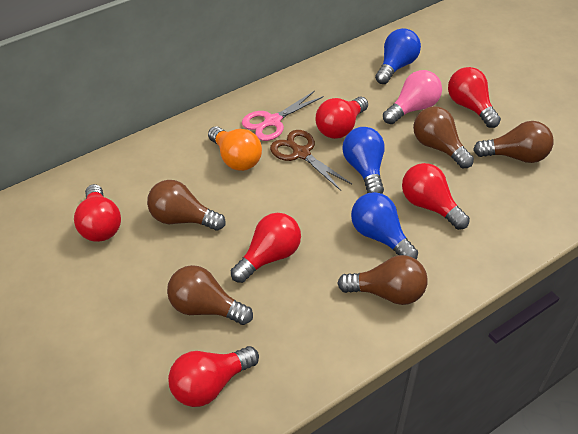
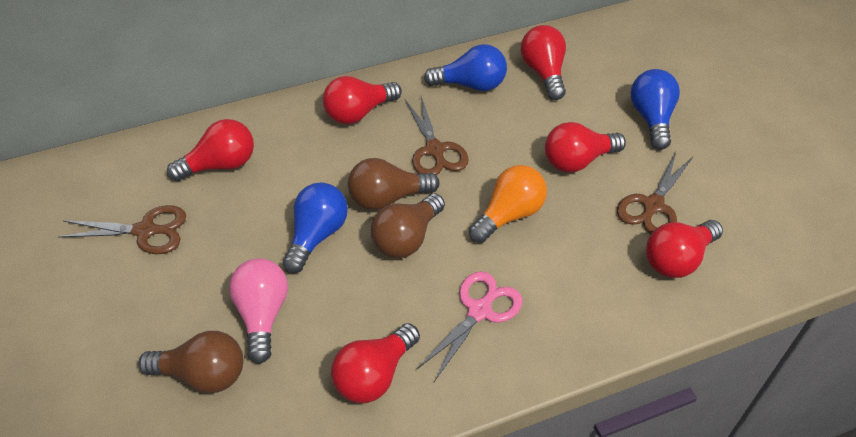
brown light bulb: [147,180,226,231] [167,265,253,325] [337,255,428,305] [413,106,474,168] [473,121,554,163] = 5 -> [138,331,243,393] [348,158,440,210] [371,194,445,258] = 3
brown scissors: [270,130,352,191] = 1 -> [58,205,186,254] [405,96,469,175] [617,152,693,234] = 3

